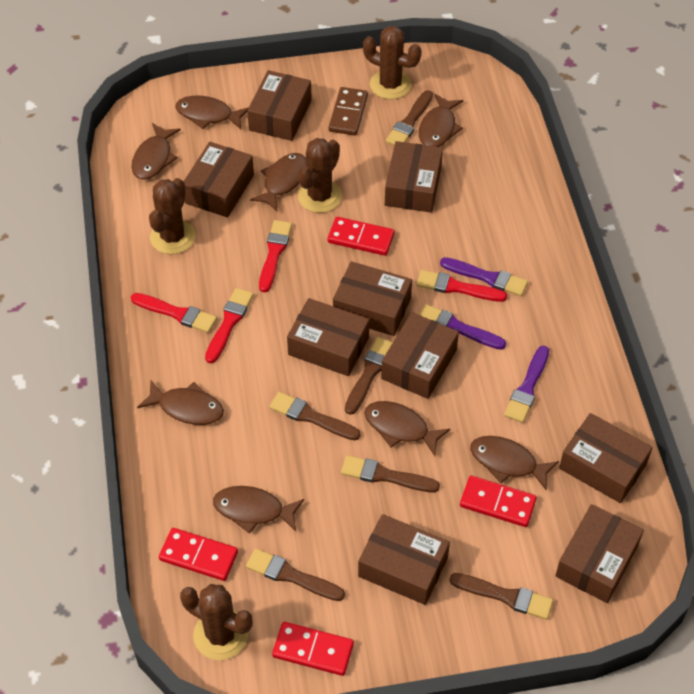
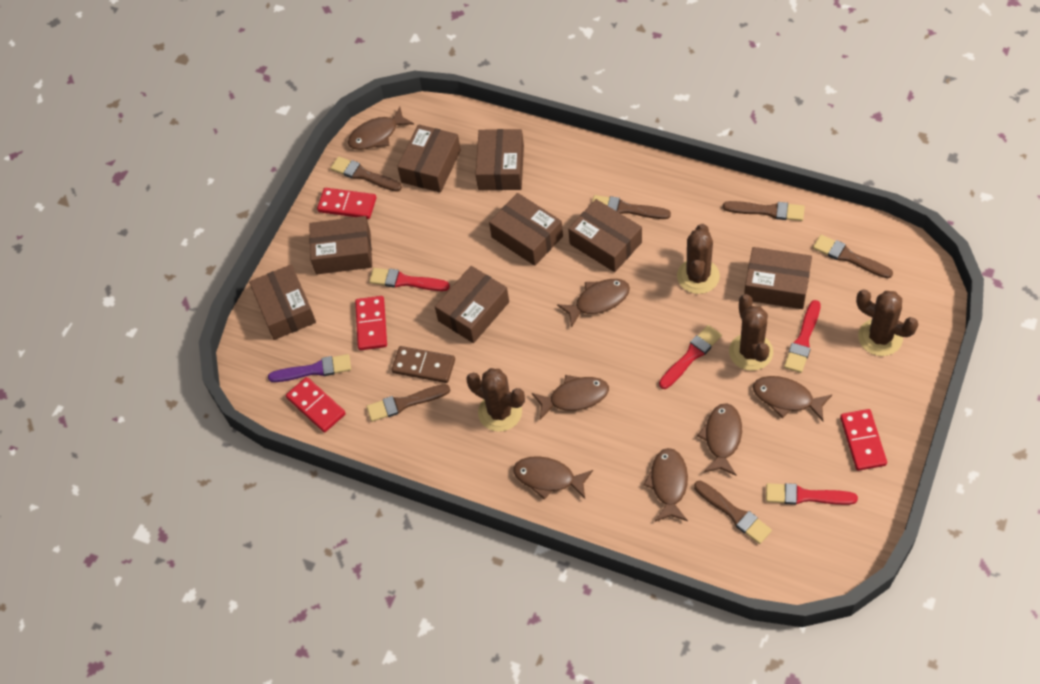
brown box: [183,142,254,217] [247,70,312,141] [287,298,369,376] [333,261,412,336] [358,514,450,605] [381,312,459,399] [385,141,443,213] [555,504,644,603] [559,413,653,503] = 9 -> [249,265,316,340] [309,216,372,274] [397,124,461,193] [435,266,509,343] [476,129,524,190] [489,193,563,266] [568,199,642,272] [744,247,812,309] = 8
brown fish: [131,123,181,180] [137,380,224,425] [175,96,249,129] [213,486,304,534] [250,153,306,211] [364,401,450,456] [419,94,463,147] [470,436,559,491] = 8 -> [348,107,414,150] [513,456,593,500] [532,375,609,420] [557,279,630,328] [643,448,688,522] [697,403,742,476] [753,376,832,421] = 7
purple brush: [419,304,506,350] [440,257,528,296] [504,346,549,423] = 3 -> [268,354,351,382] = 1

